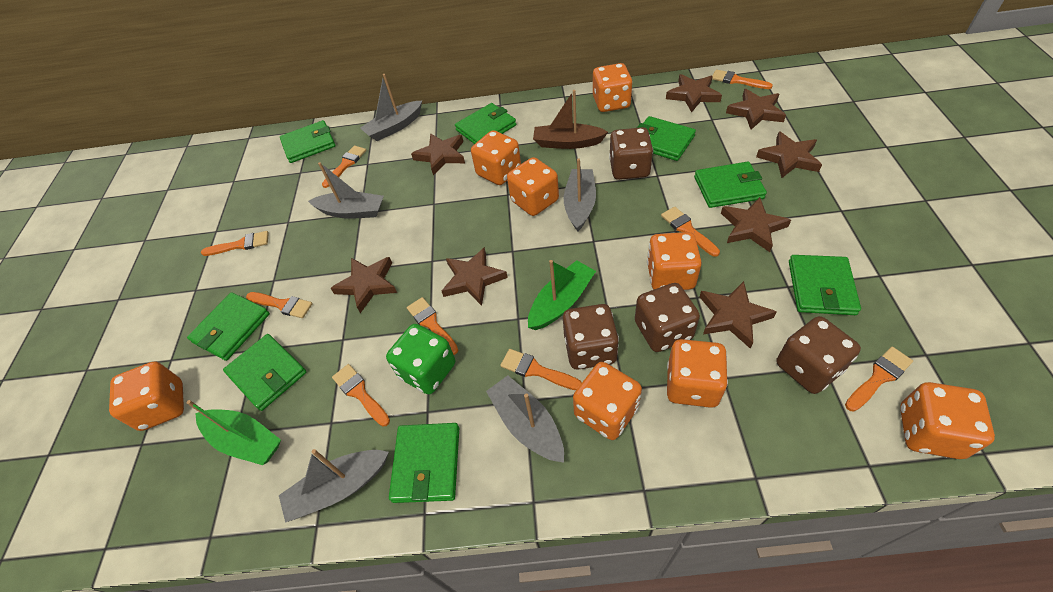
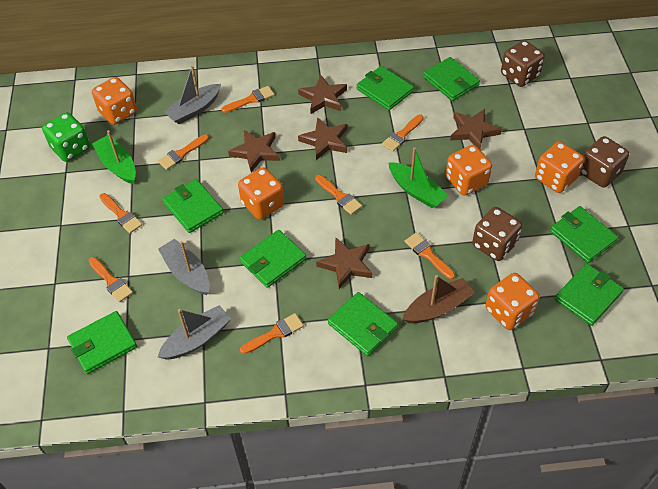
brown dice: [563,304,619,370] [609,127,653,180] [635,283,700,352] [776,316,861,394] = 4 -> [472,207,522,261] [501,40,545,87] [580,136,629,188] = 3
brown star: [330,257,397,313] [411,133,465,175] [442,247,508,306] [666,74,722,112] [700,281,777,349] [721,197,791,252] [726,89,786,130] [756,132,822,178] = 8 -> [228,130,280,172] [298,75,347,114] [298,117,347,160] [316,237,373,289] [450,109,502,149] = 5
grey boat: [279,449,389,523] [308,162,384,219] [361,74,422,141] [486,375,564,463] [564,158,596,231] = 5 -> [158,239,210,295] [158,305,231,360] [164,66,221,124] = 3
orange brush: [201,231,269,256] [246,292,313,318] [322,146,366,188] [332,364,390,427] [407,297,458,355] [500,349,582,390] [661,207,720,257] [712,70,773,89] [845,347,913,412] = 9 -> [88,257,133,302] [99,193,142,233] [158,134,209,170] [221,86,274,113] [240,313,304,354] [315,175,362,215] [382,115,424,152] [405,233,455,279] = 8
orange dice: [109,361,184,431] [471,130,521,185] [507,157,559,216] [573,362,642,440] [593,63,633,112] [647,232,702,290] [667,339,728,408] [900,382,995,459] = 8 -> [92,77,137,125] [238,167,284,220] [446,145,492,196] [485,273,540,330] [535,141,584,193] = 5

